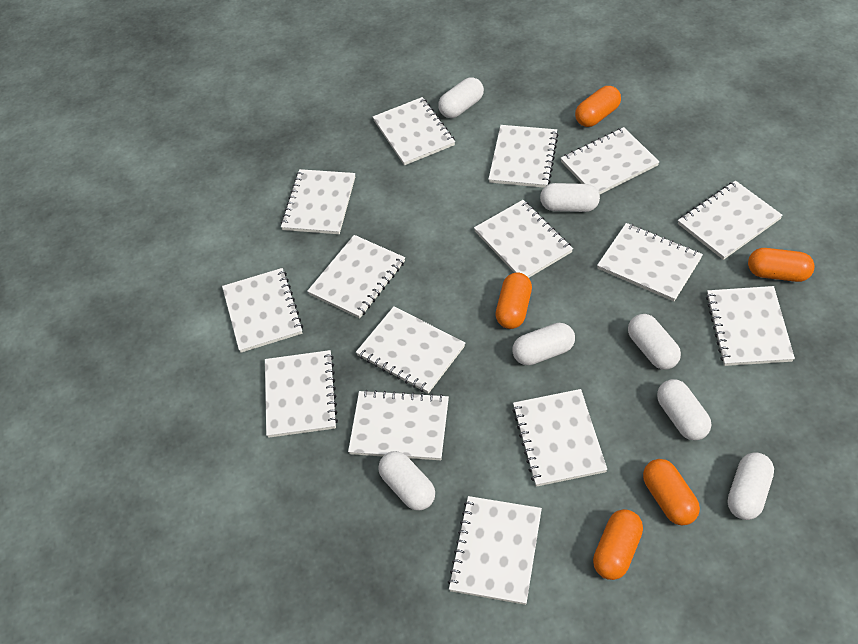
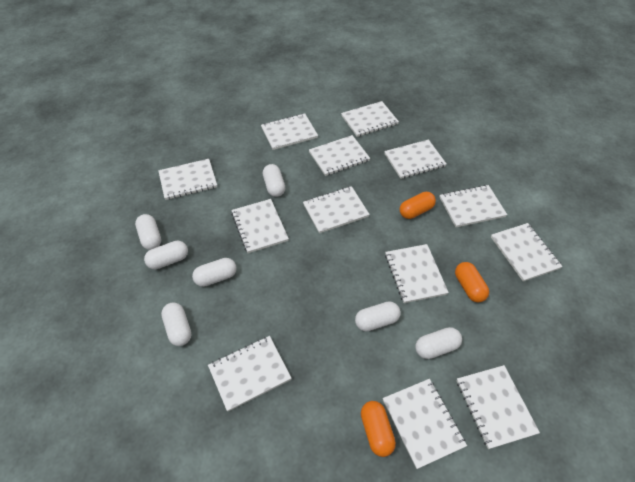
orange capsule: [496,272,532,329] [575,86,621,127] [593,509,643,580] [643,459,700,525] [748,248,815,282] = 5 -> [361,401,396,457] [400,192,436,219] [455,262,489,303] = 3
white notebook: [222,268,303,353] [265,350,338,438] [281,169,355,234] [307,235,405,319] [348,390,449,460] [356,306,465,394] [373,97,455,165] [448,496,542,605] [474,200,573,278] [488,125,559,188] [512,389,607,487] [561,127,659,194] [597,223,703,301] [678,181,783,260] [706,286,795,366] = 15 -> [158,159,217,200] [208,336,291,411] [231,199,289,253] [261,113,318,150] [303,186,370,233] [309,135,370,176] [341,101,399,137] [383,379,467,469] [384,139,446,179] [385,244,449,303] [439,185,507,227] [457,365,540,449] [491,223,563,282] = 13

